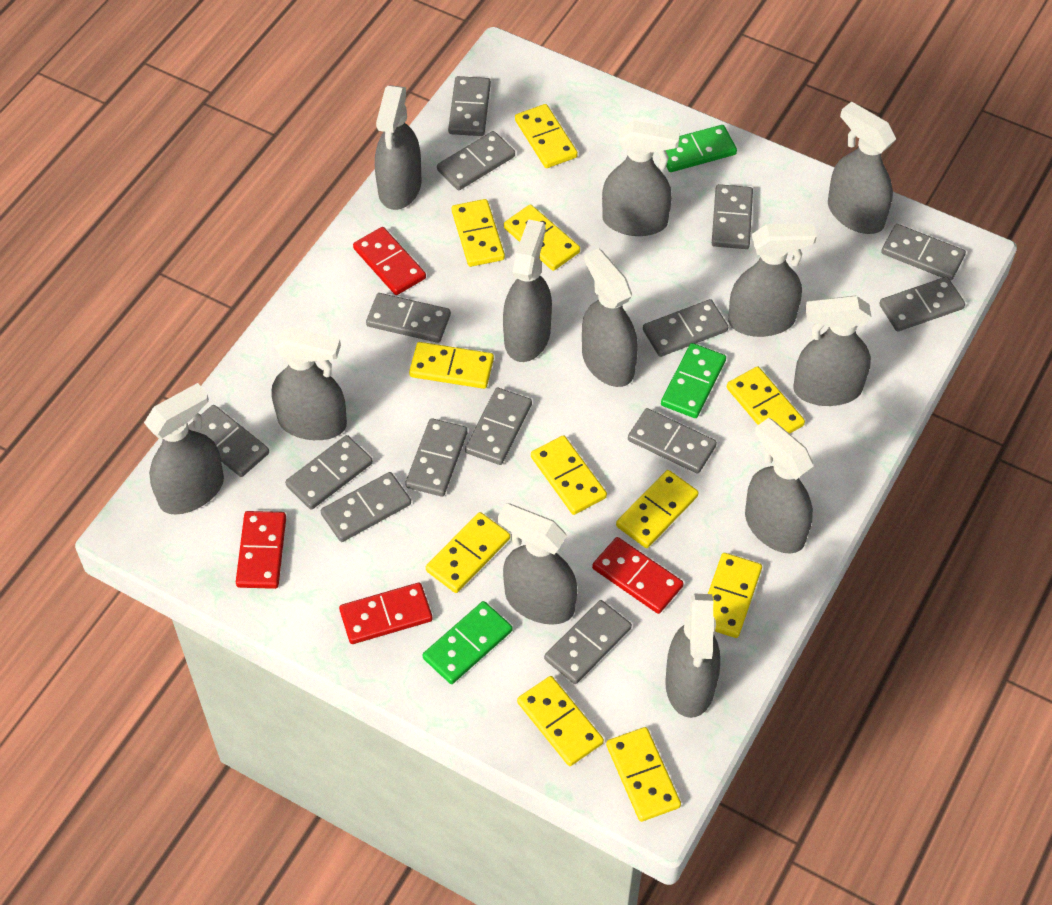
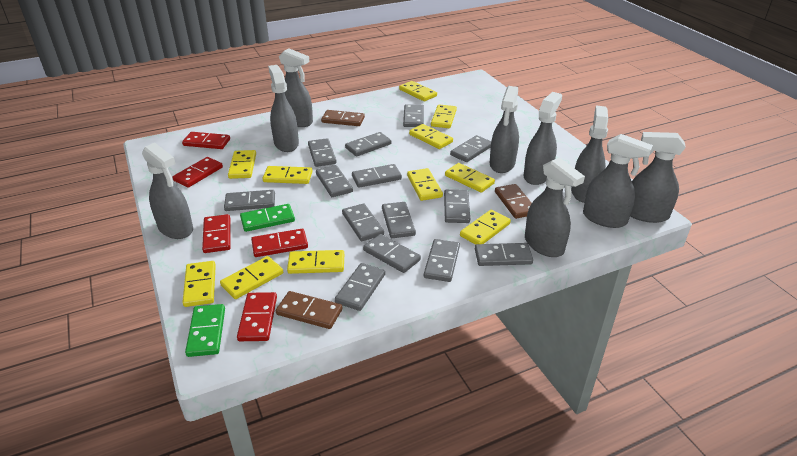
brown domino: none = 0 -> [276,291,342,329] [321,110,365,126] [495,184,532,219] = 3
green domino: [423,601,512,684] [661,343,726,418] [666,125,737,172] = 3 -> [185,304,225,357] [240,204,295,232] = 2
grey spray bottle: [144,383,224,515] [272,327,347,440] [375,85,421,210] [498,503,577,625] [503,219,552,362] [582,248,638,387] [602,120,680,236] [665,593,720,718] [728,223,817,337] [745,418,814,554] [793,296,872,406] [828,102,896,234] = 12 -> [142,143,193,239] [268,65,299,152] [279,48,313,127] [490,86,519,173] [524,92,562,185] [525,157,585,257] [571,105,608,203] [583,134,653,228] [630,132,686,223] = 9
red domino: [236,511,286,589] [339,583,432,644] [353,227,426,295] [592,537,684,614] = 4 -> [173,157,223,188] [182,132,230,149] [202,214,231,253] [237,292,277,341] [251,229,308,257] = 5

